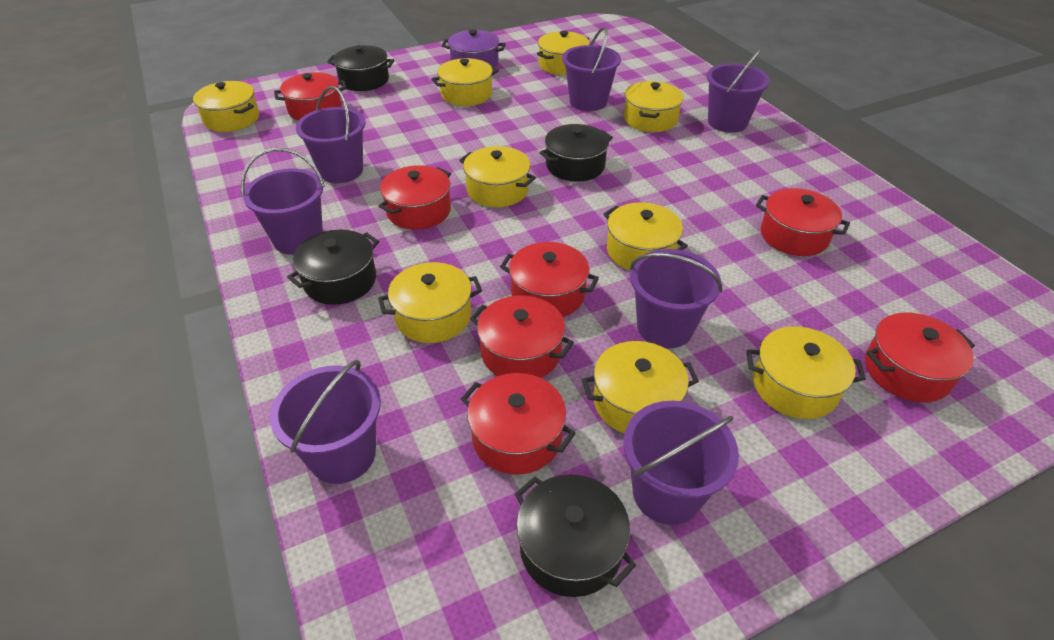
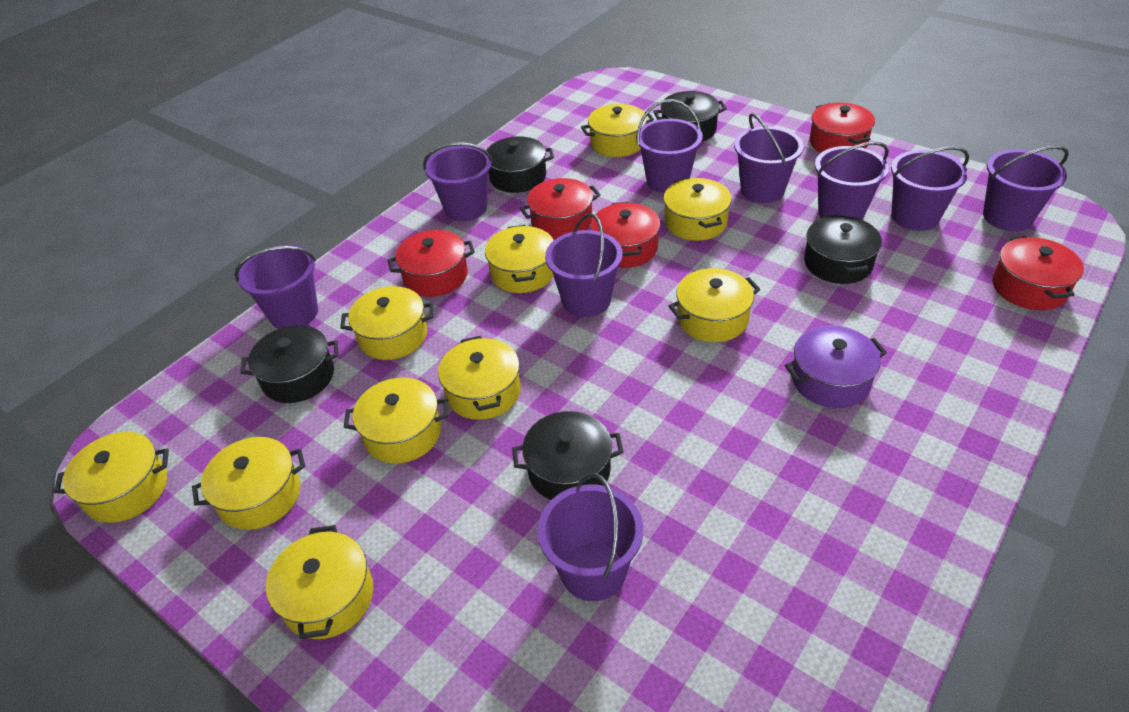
black pot: [287,230,379,305] [327,45,394,91] [515,474,636,597] [539,124,613,182] = 4 -> [240,325,338,403] [486,136,554,193] [512,411,624,500] [653,91,727,142] [804,214,882,284] = 5
purple bucket: [241,148,325,255] [270,360,381,484] [296,86,365,183] [562,26,621,111] [624,401,739,525] [630,249,722,348] [707,48,770,133] = 7 -> [235,245,318,329] [423,142,493,221] [538,473,643,601] [545,213,623,317] [636,99,703,193] [734,113,804,203] [815,142,889,220] [891,146,969,231] [983,146,1069,231] = 9
red pot: [274,72,347,121] [379,165,451,230] [461,373,575,475] [470,295,574,378] [500,242,599,317] [756,188,850,256] [865,313,975,402] = 7 -> [388,230,475,297] [520,178,601,239] [591,202,660,268] [810,103,875,153] [992,236,1084,310] = 5
yellow pot: [193,81,259,132] [378,262,482,343] [431,58,499,106] [459,146,536,207] [537,31,590,75] [582,341,699,434] [604,202,688,271] [624,81,684,132] [746,326,866,419] = 9 -> [54,432,169,523] [192,437,305,530] [266,525,373,639] [340,286,433,360] [344,378,448,464] [438,336,521,420] [485,225,554,293] [581,104,654,157] [663,178,732,241] [669,268,760,342] = 10

